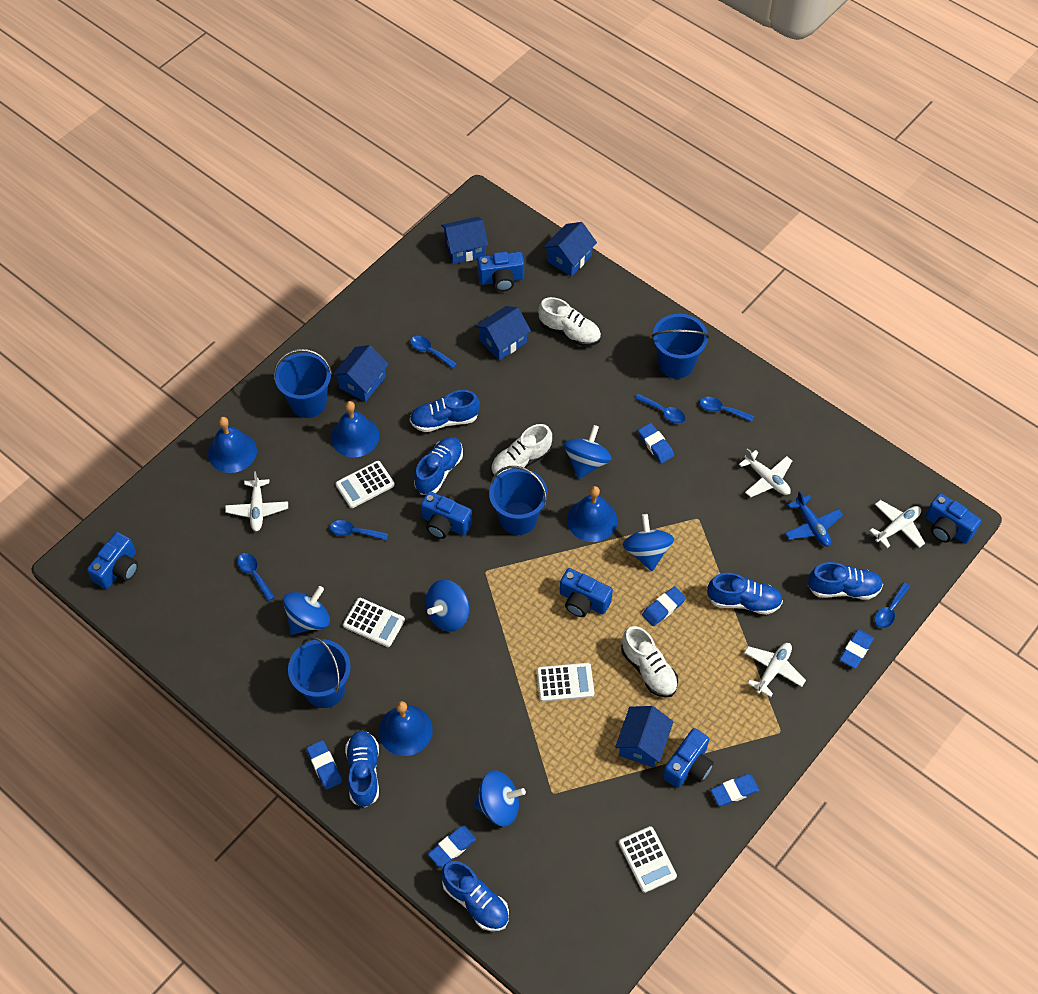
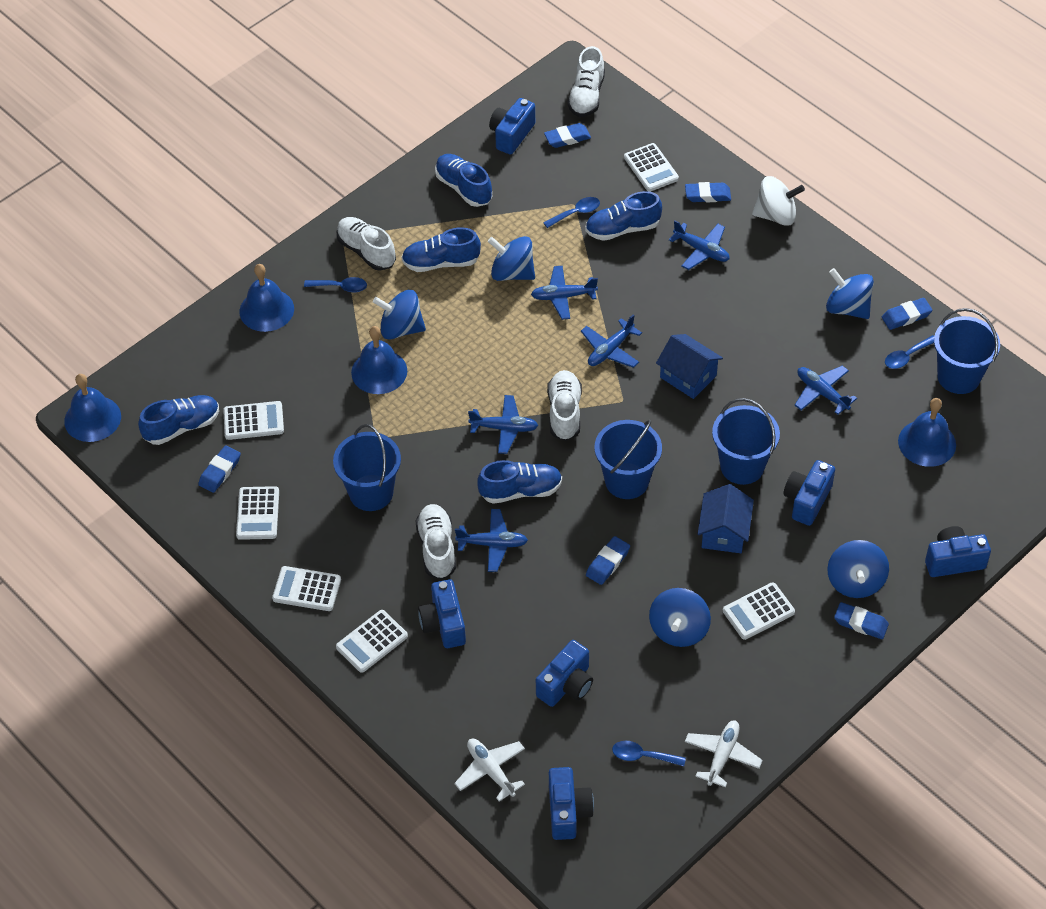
blue house: [332,345,389,402] [441,217,488,264] [475,306,531,361] [543,222,597,277] [615,706,673,768] = 5 -> [656,334,723,399] [698,484,754,553] = 2
blue plane: [785,491,843,547] = 1 -> [455,509,528,572] [468,395,538,454] [531,266,598,320] [581,314,642,368] [669,220,730,270] [795,366,857,415] = 6
blue shoe: [345,730,379,807] [410,390,480,432] [414,437,463,495] [441,861,509,931] [707,573,783,615] [808,562,883,600] = 6 -> [138,395,219,445] [402,227,481,272] [435,154,492,207] [477,460,562,504] [585,191,662,241] = 5
blue spoon: [237,553,275,601] [330,520,388,540] [410,336,457,369] [635,394,685,424] [700,397,754,422] [875,582,910,628] = 6 -> [304,277,367,292] [543,197,600,228] [612,741,686,766] [885,335,934,369] = 4
white calculator: [336,461,395,508] [343,598,405,647] [537,663,594,702] [619,826,677,893] = 4 -> [223,401,284,440] [236,486,279,540] [272,566,341,611] [336,610,408,673] [624,143,679,192] [723,582,795,640] = 6
white plane: [225,471,288,531] [739,448,792,497] [744,643,806,697] [869,500,925,548] = 4 -> [454,739,525,802] [685,721,763,788] = 2
white shoe: [491,424,552,478] [538,297,601,346] [621,626,678,698] = 3 -> [336,217,396,271] [415,504,456,579] [547,370,582,441] [567,46,605,117] = 4
white spinning top: none = 0 -> [752,176,805,226] = 1

